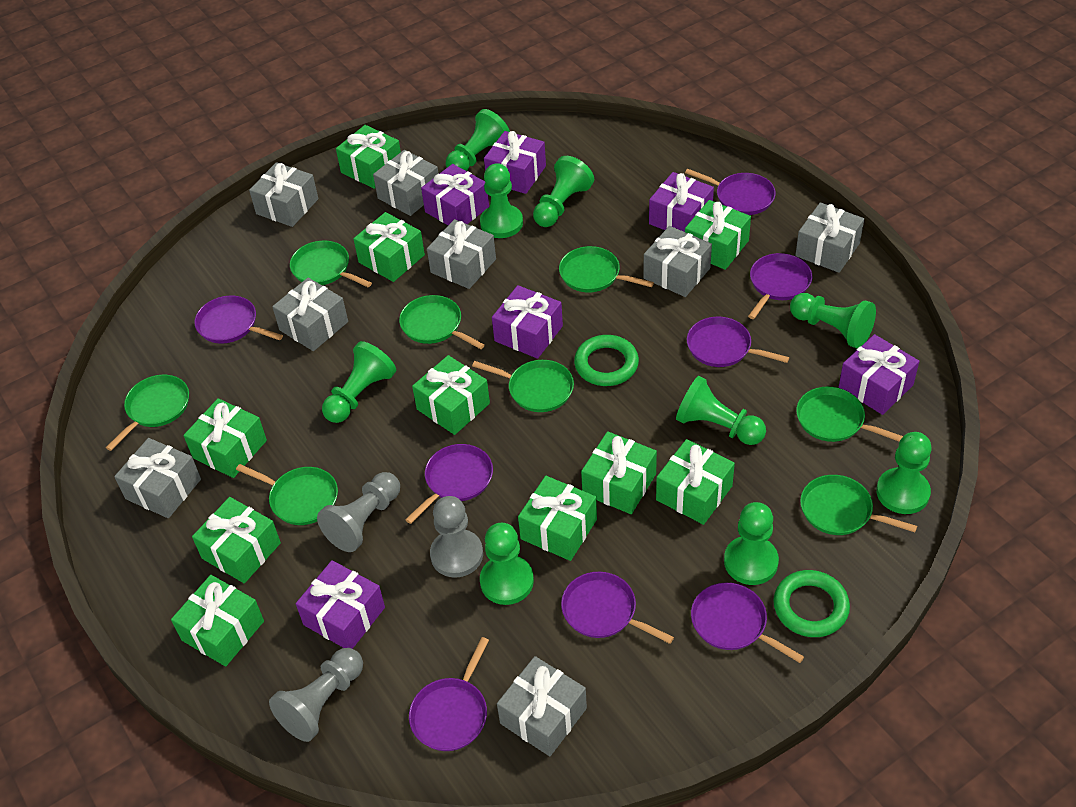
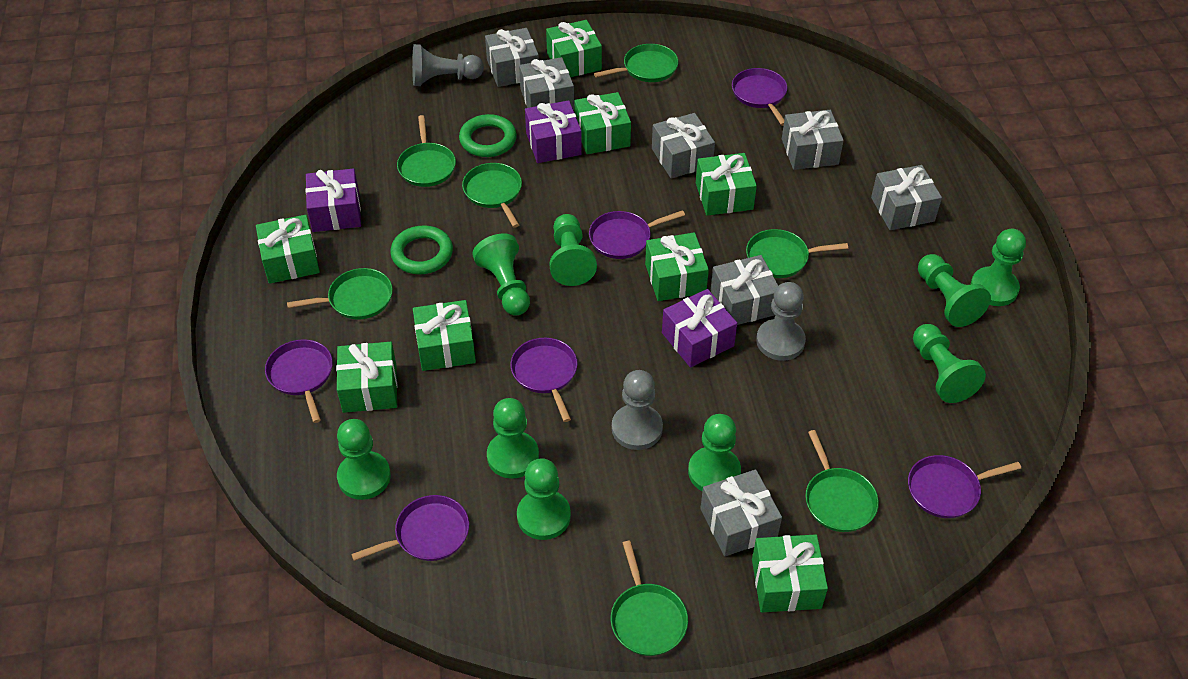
green gift: [171,575,264,667] [183,398,267,478] [192,497,281,583] [336,125,401,189] [353,212,425,282] [412,355,490,435] [518,476,597,561] [581,431,657,514] [656,439,735,525] [685,200,751,270] = 10 -> [256,215,320,284] [336,342,397,413] [413,300,476,371] [546,20,602,77] [574,92,631,154] [645,232,709,301] [696,153,757,216] [752,534,828,612] = 8
green pan: [106,375,189,451] [236,464,338,525] [290,241,372,287] [399,295,485,349] [472,360,574,412] [559,246,654,292] [796,387,903,442] [800,475,917,535] = 8 -> [287,268,393,319] [397,115,456,187] [462,163,522,228] [594,44,678,82] [611,541,688,656] [746,229,848,278] [805,430,879,532] = 7
grey gift: [114,438,201,518] [249,162,319,227] [272,277,348,351] [373,150,439,216] [427,219,496,289] [497,656,587,756] [643,226,712,297] [795,202,864,273] = 8 -> [485,28,539,87] [519,57,574,110] [652,113,715,179] [700,470,782,556] [711,255,778,325] [782,110,844,170] [871,165,942,230] = 7
purple gift: [296,560,385,649] [421,164,489,225] [484,131,546,194] [492,285,563,359] [649,172,714,232] [839,334,919,415] = 6 -> [305,168,361,232] [525,100,582,163] [662,289,737,368] = 3
purple pan: [194,296,283,344] [405,444,493,524] [409,637,489,751] [561,572,674,644] [685,169,776,215] [687,317,789,367] [691,583,804,663] [748,253,812,319] = 8 -> [265,339,333,423] [351,495,469,561] [510,338,578,422] [589,210,685,259] [732,68,787,126] [908,455,1021,518] = 6

